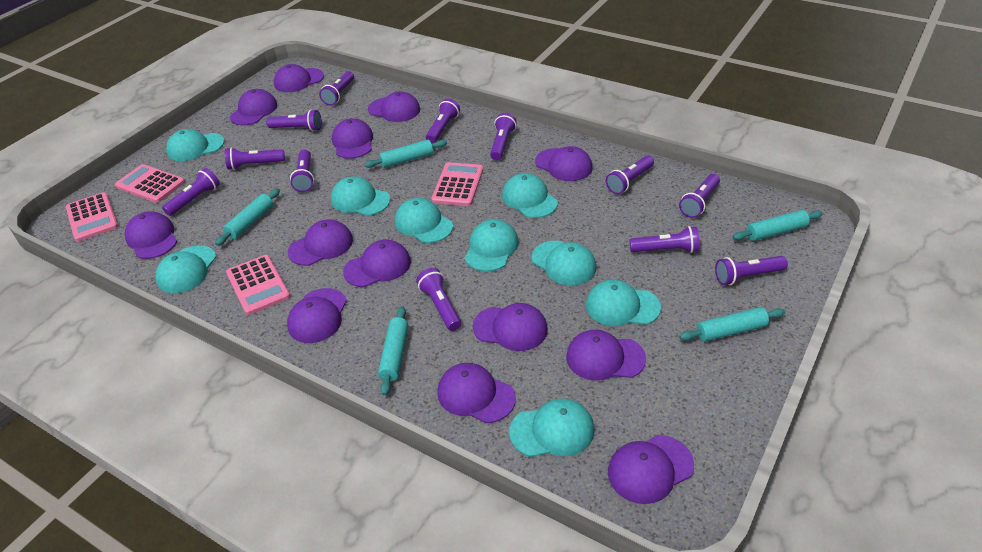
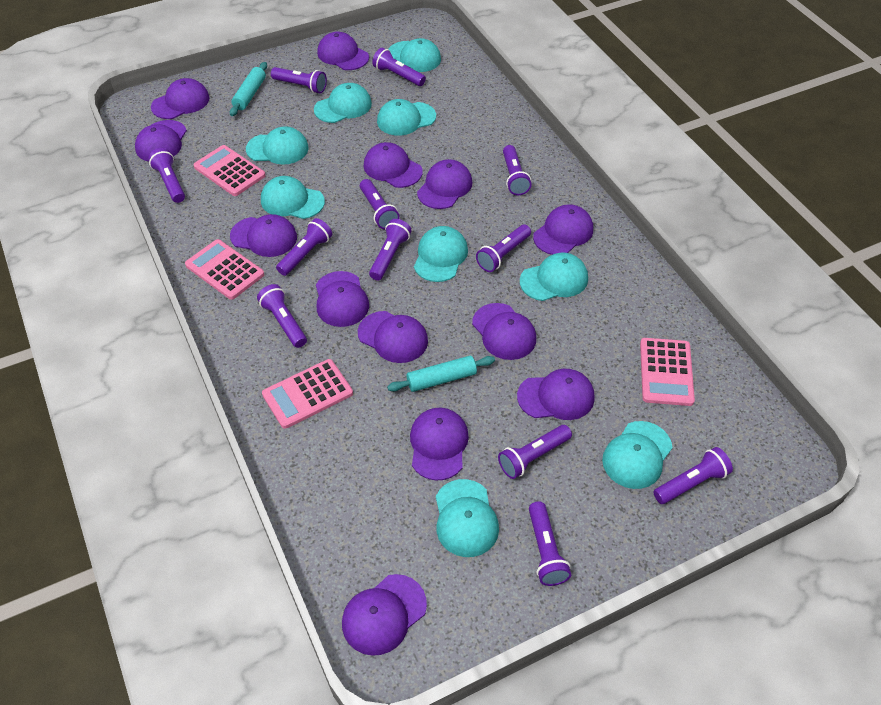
turquoise rolling pin: [215,189,280,246] [365,140,447,168] [378,306,408,396] [679,307,785,342] [732,210,823,241] = 5 -> [230,62,267,116] [387,356,495,392] = 2

